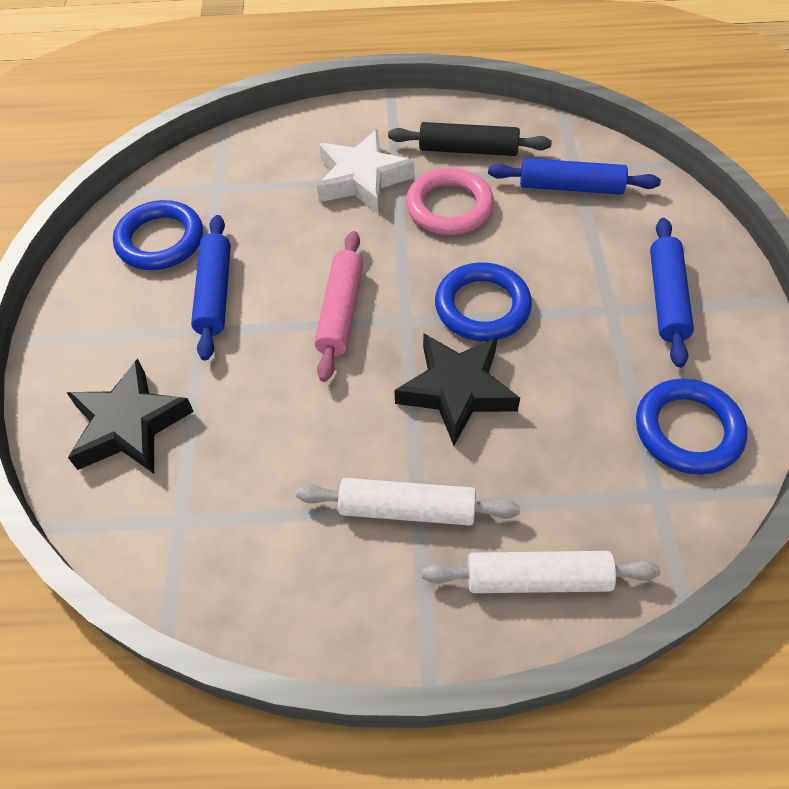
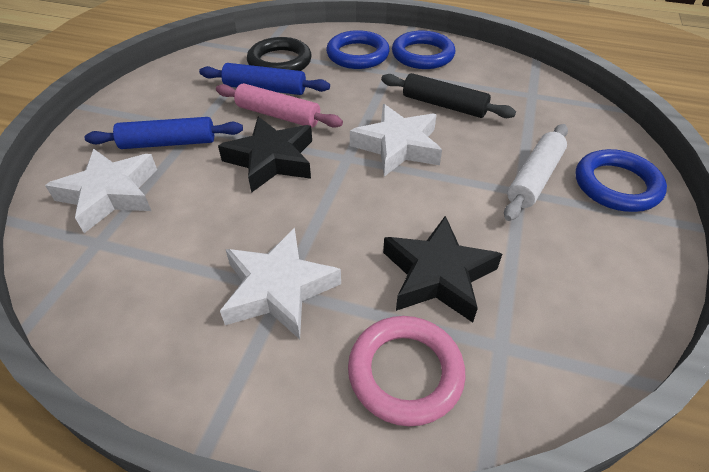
black ring: none = 0 -> [247,37,312,71] = 1
blue rolling pin: [191,215,231,361] [488,158,661,195] [650,218,694,368] = 3 -> [84,117,243,149] [199,63,330,95] = 2
white rolling pin: [296,478,520,526] [422,551,661,593] = 2 -> [504,124,568,221] = 1
white star: [317,130,414,214] = 1 -> [45,149,157,233] [220,228,341,339] [350,104,442,177] = 3

